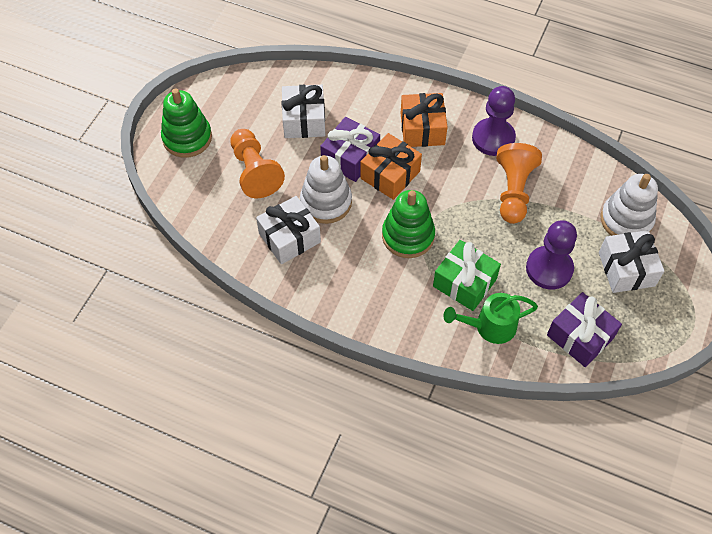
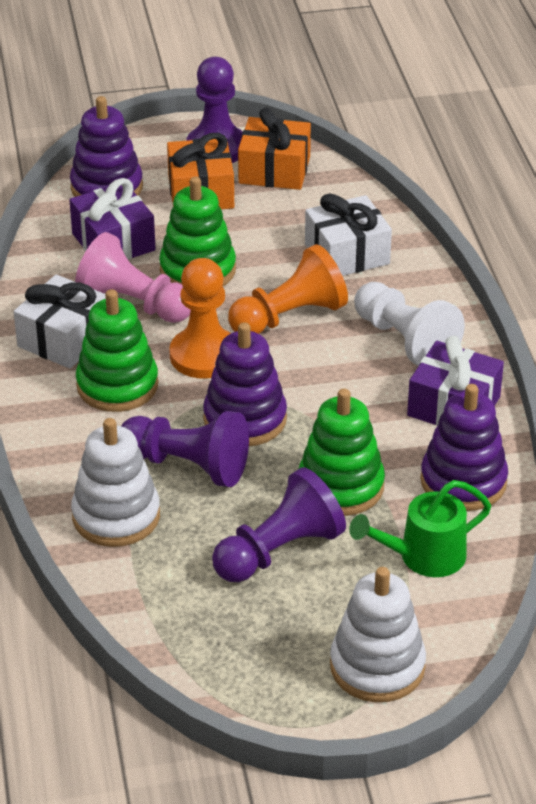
green gift: [433,240,501,311] = 1 -> none = 0
green stacking toy: [161,88,212,158] [382,190,435,258] = 2 -> [76,289,158,412] [159,177,236,287] [299,388,385,516] = 3
pink pawn: none = 0 -> [75,232,191,323] = 1
purple pawn: [472,86,516,156] [526,220,577,289] = 2 -> [121,411,249,487] [186,57,243,163] [212,467,346,582] = 3
purple stacking toy: none = 0 -> [70,96,143,197] [203,322,287,446] [420,384,508,511] = 3
white gift: [256,196,321,264] [282,85,325,138] [599,230,664,293] = 3 -> [14,274,106,369] [305,193,392,276] = 2
white pawn: none = 0 -> [354,282,465,366] = 1

